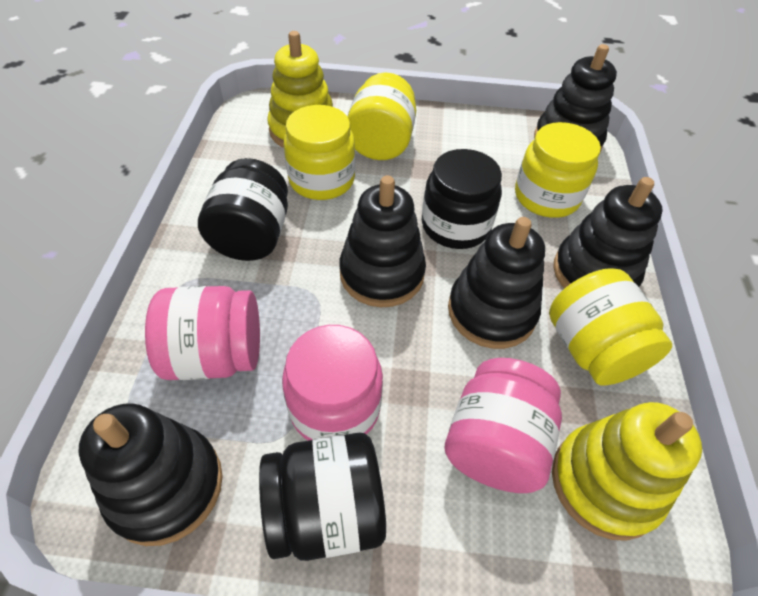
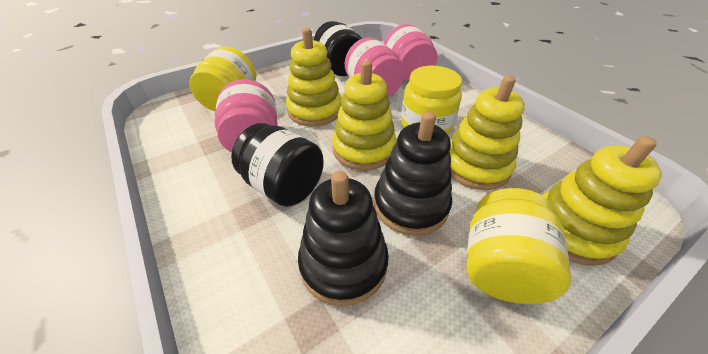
black jar: [198,158,288,261] [259,433,386,561] [422,149,502,249] = 3 -> [231,123,324,207] [314,21,362,76] = 2
black stacking toy: [79,403,223,546] [339,176,426,307] [448,217,545,349] [534,44,617,152] [553,177,663,288] = 5 -> [298,171,389,306] [374,112,452,236] = 2
yellow jar: [284,105,355,200] [348,72,416,160] [515,122,601,218] [549,268,672,385] = 4 -> [189,46,256,111] [401,66,462,134] [467,188,571,304] = 3
yellow stacking toy: [267,31,333,148] [552,402,702,541] = 2 -> [286,28,342,127] [332,60,397,170] [449,76,525,190] [542,136,662,266] = 4

